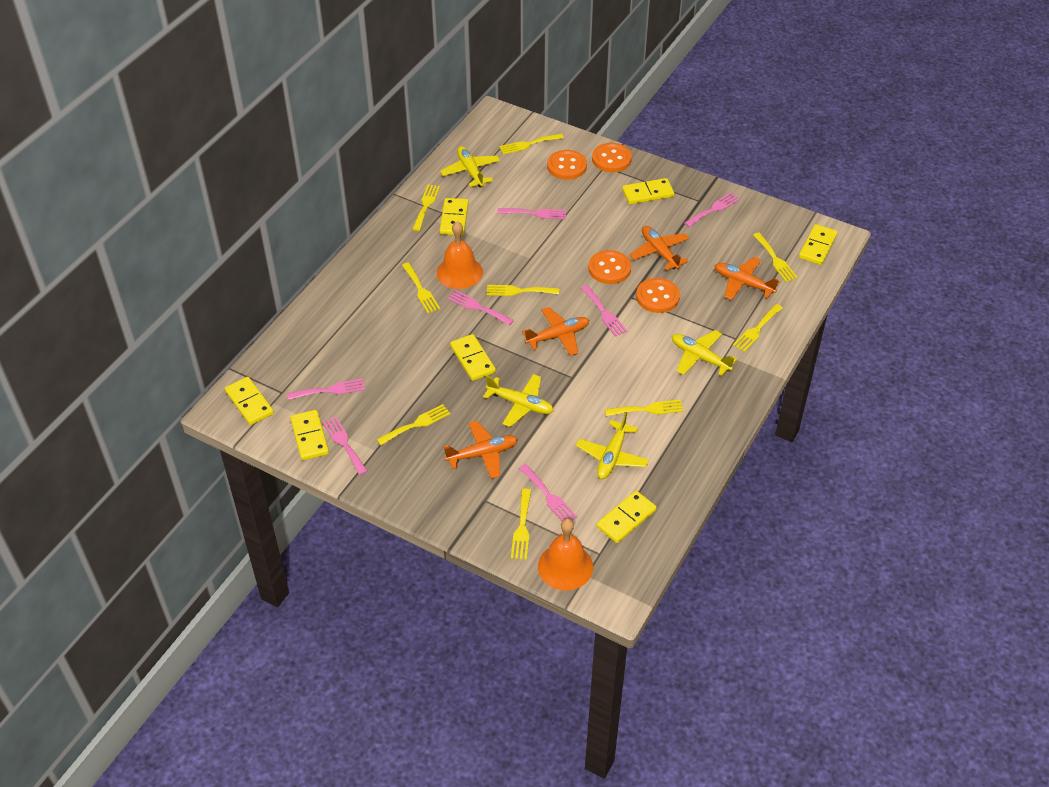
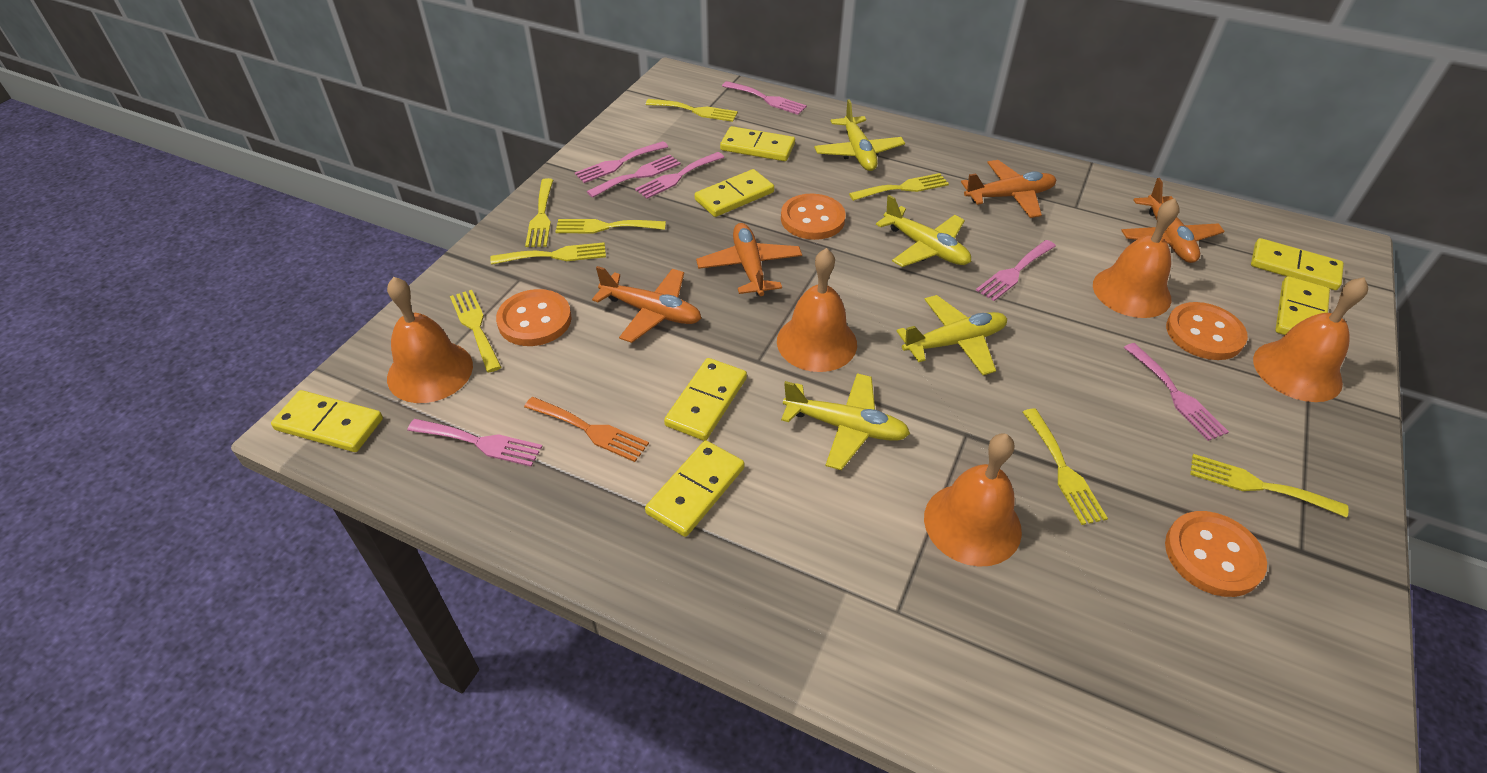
orange bell: [437,221,483,289] [538,518,593,590] = 2 -> [387,277,473,403] [777,248,857,372] [924,434,1022,567] [1093,198,1180,318] [1253,277,1368,402] = 5
orange fork: none = 0 -> [524,397,649,462] = 1
yellow fork: [377,404,450,445] [402,262,440,313] [412,185,440,231] [487,285,559,296] [499,134,564,155] [511,489,531,560] [605,400,683,416] [733,304,783,352] [753,232,798,282] = 9 -> [450,290,501,372] [490,242,606,265] [525,178,553,247] [555,219,666,234] [645,99,738,122] [849,173,949,201] [1023,408,1108,525] [1190,454,1349,518] = 8

